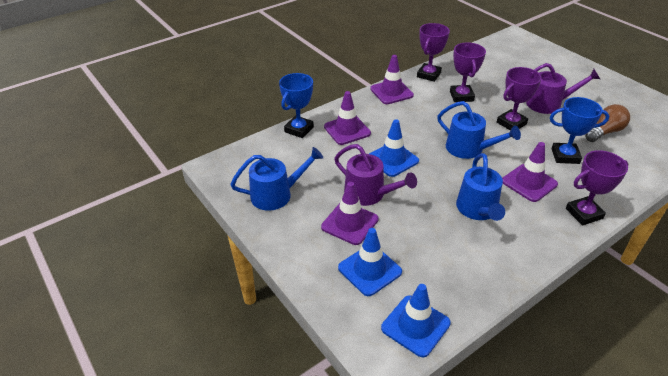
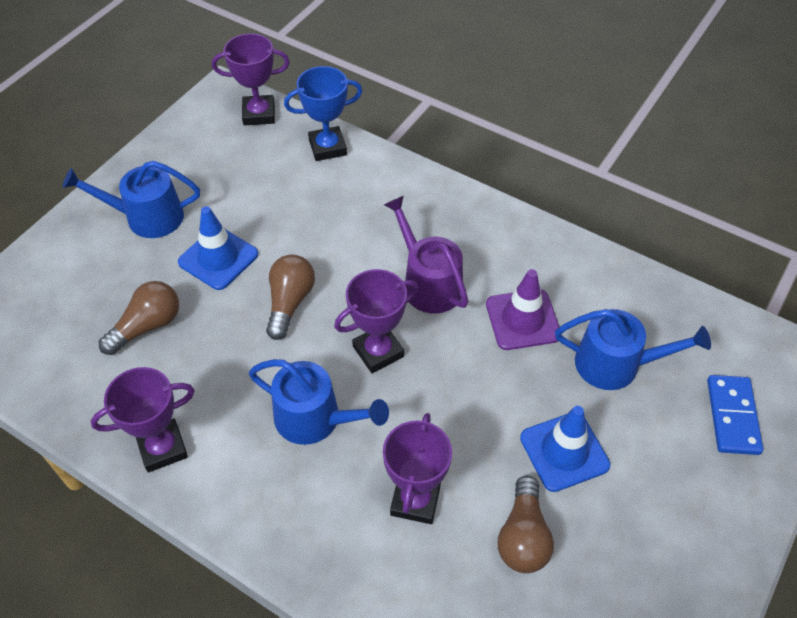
blue domino: none = 0 -> [707,375,763,455] = 1
blue traffic cone: [338,228,402,296] [369,119,419,177] [381,284,451,357] = 3 -> [178,206,258,290] [520,406,610,492] = 2
blue trophy: [279,73,314,138] [550,97,609,164] = 2 -> [284,66,362,161] = 1
brown light bulb: [585,104,630,142] = 1 -> [99,281,179,355] [266,254,315,340] [498,476,554,573] = 3
purple traffic cone: [321,182,379,245] [324,91,371,145] [370,55,414,104] [502,142,558,202] = 4 -> [486,269,559,350] = 1
purple watering can: [334,144,417,206] [526,63,600,114] = 2 -> [384,196,468,313] = 1

